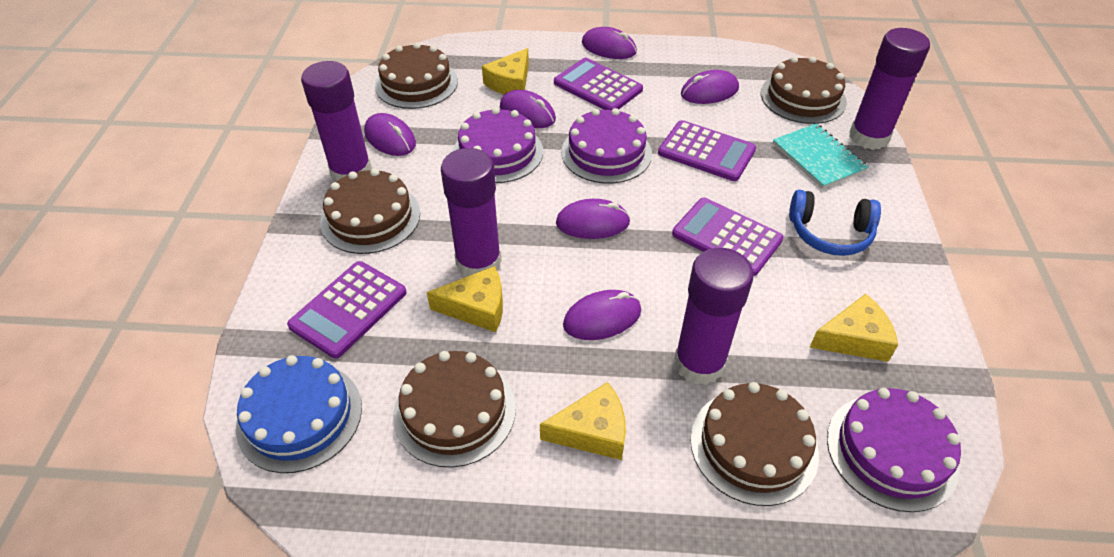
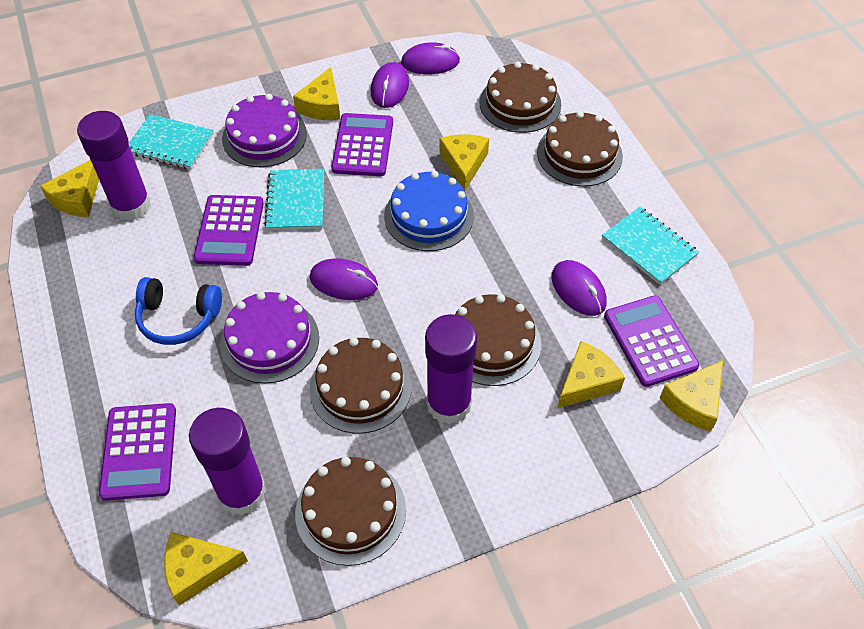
purple cake: [453,107,543,183] [561,108,652,184] [827,388,961,512] = 3 -> [220,292,319,384] [222,94,307,167] = 2
purple glue stick: [301,61,372,182] [441,148,502,277] [674,248,754,385] [849,28,930,150] = 4 -> [77,111,151,221] [189,408,266,516] [425,314,477,424] = 3
purple mouse: [364,113,416,156] [500,90,556,128] [556,199,630,239] [563,290,641,340] [582,27,637,59] [681,70,739,104] = 6 -> [310,259,378,300] [371,62,409,108] [401,42,460,74] [551,260,607,316] = 4
turquoise notebook: [772,123,869,189] = 1 -> [128,114,214,169] [264,169,324,230] [602,207,699,285] = 3
yellow cheese: [427,266,503,332] [482,48,529,95] [540,382,626,460] [809,294,898,362] = 4 -> [40,160,99,217] [164,532,248,606] [293,67,340,120] [439,134,489,191] [557,341,625,408] [660,360,723,431] = 6

